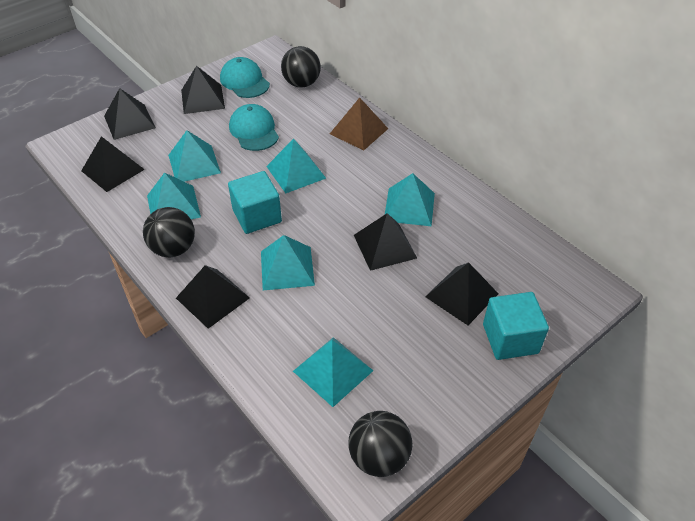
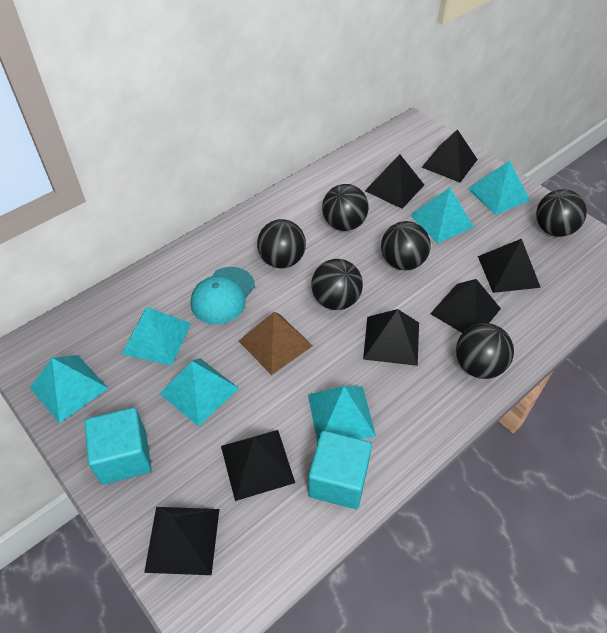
black ball: [143,207,195,258] [281,46,321,88] [349,411,413,477] = 3 -> [257,219,306,268] [311,259,363,310] [322,184,369,231] [381,221,431,270] [456,323,514,379] [536,189,587,237] = 6
black pyramid: [81,136,145,192] [104,88,156,140] [176,265,250,329] [181,66,225,114] [354,213,417,271] [425,262,499,325] = 6 -> [144,507,219,575] [221,430,295,501] [363,309,419,366] [365,154,424,209] [421,129,478,182] [430,279,501,333] [478,238,541,293] = 7
turquoise cap: [220,57,270,98] [229,104,279,151] = 2 -> [191,267,255,324] = 1

